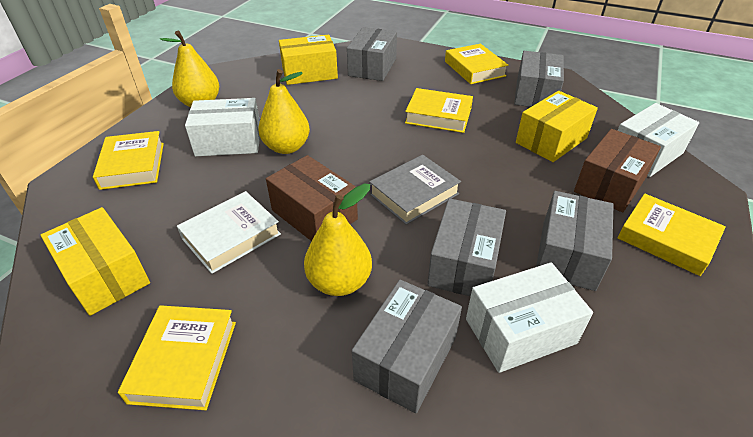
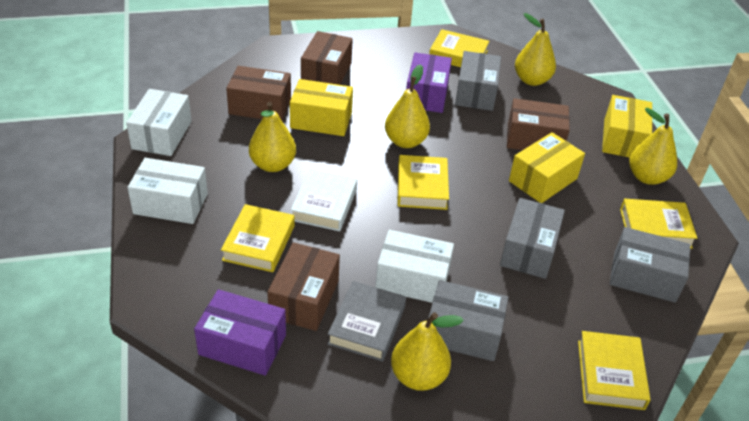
brown box: [266,155,358,241] [574,129,661,212] = 2 -> [226,66,291,120] [267,242,340,331] [301,31,353,85] [507,98,570,150] = 4
grey box: [347,27,397,81] [352,280,462,413] [427,198,506,296] [514,51,564,107] [536,191,614,291] = 5 -> [428,280,509,361] [455,51,501,111] [500,198,565,279] [610,227,690,303] = 4
purple box: none = 0 -> [194,289,286,376] [406,52,452,113] = 2
yellow pear: [160,31,219,107] [258,69,310,154] [304,183,372,296] = 3 -> [249,102,296,172] [385,64,430,148] [391,312,464,391] [515,13,556,86] [629,108,677,185] = 5

